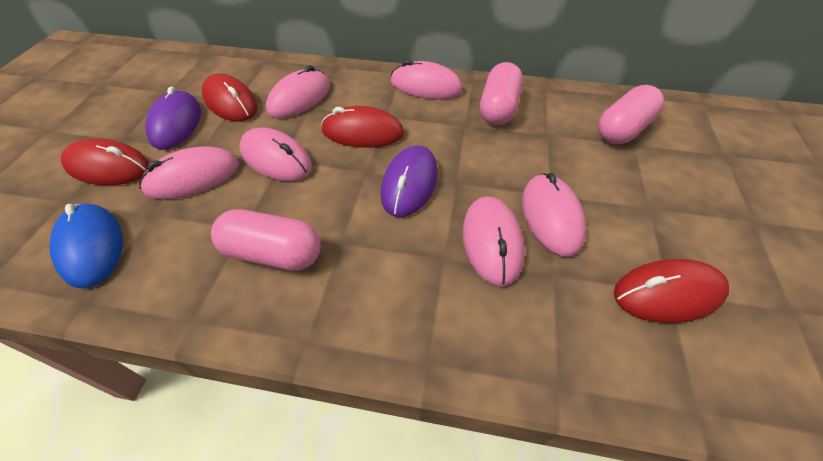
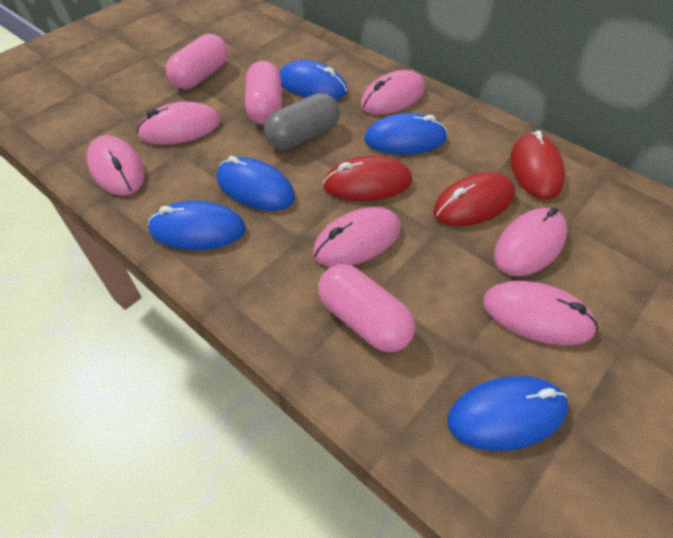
blue mouse: [49,203,122,289] = 1 -> [148,200,246,250] [217,156,295,211] [279,60,348,100] [364,113,448,154] [447,376,568,451] = 5
grey capsule: none = 0 -> [264,93,340,150] = 1
purple mouse: [145,86,201,150] [381,145,438,217] = 2 -> none = 0
red mouse: [61,139,150,185] [202,73,258,121] [321,106,404,148] [614,259,729,323] = 4 -> [323,156,412,201] [433,172,515,226] [510,130,565,200] = 3

